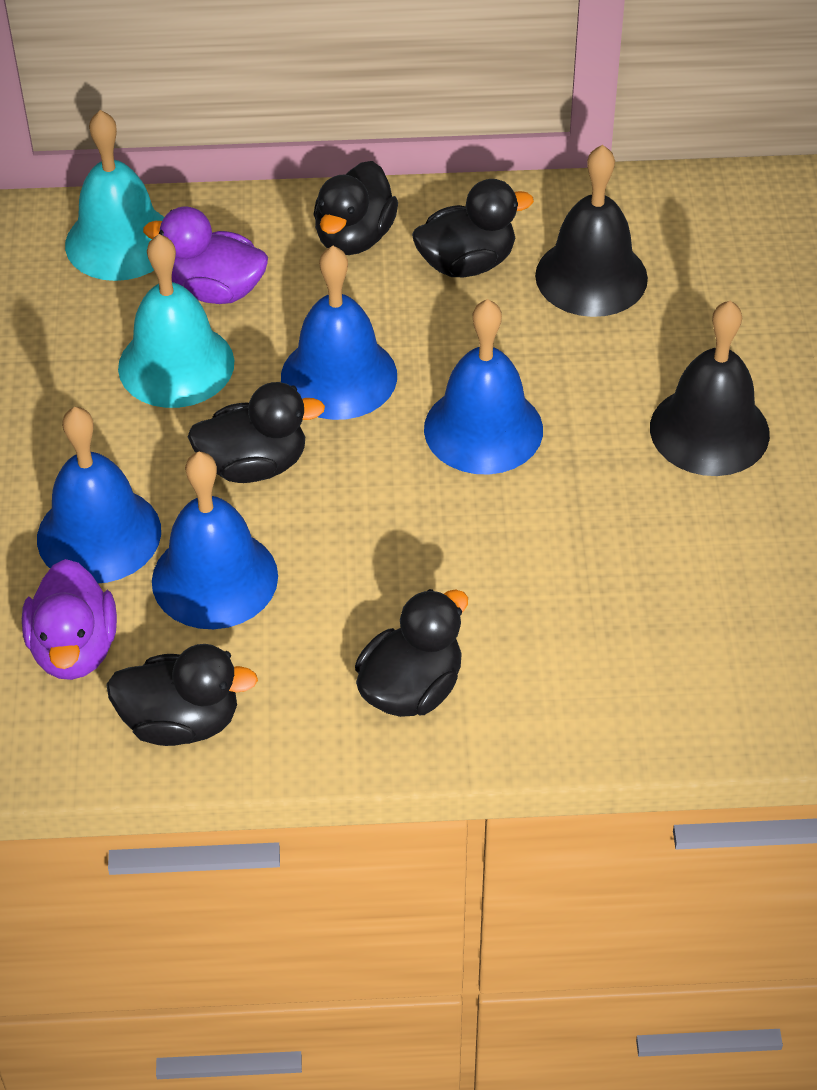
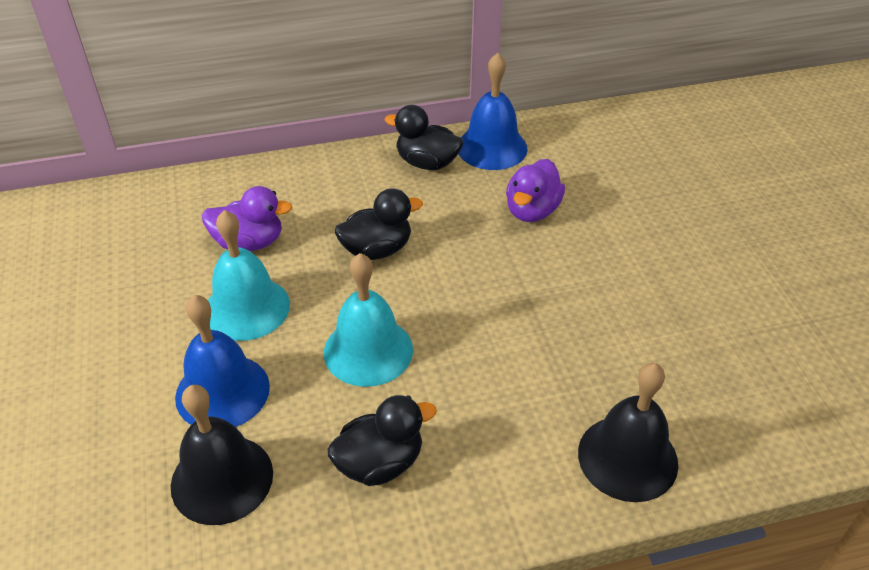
black duck: [106,644,258,746] [188,382,325,483] [314,161,398,255] [355,589,468,717] [412,179,534,277] = 5 -> [327,395,437,486] [335,188,423,260] [384,105,464,170] = 3
blue bell: [37,407,161,583] [152,452,278,629] [281,246,397,420] [424,299,543,475] = 4 -> [175,295,270,427] [459,53,527,170] = 2

